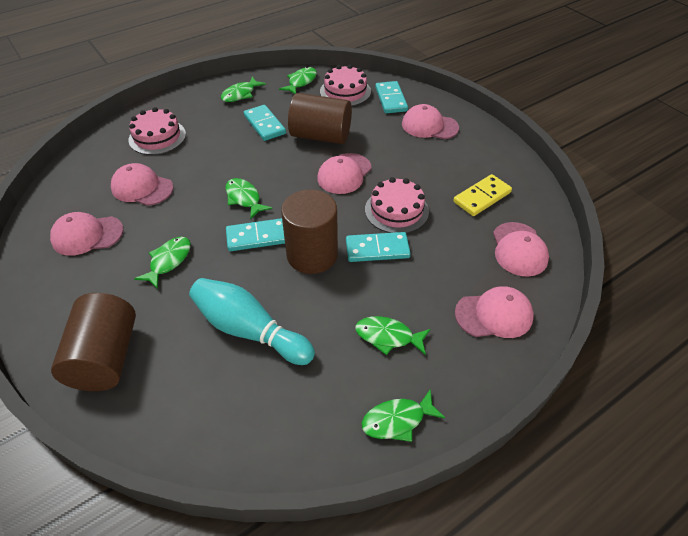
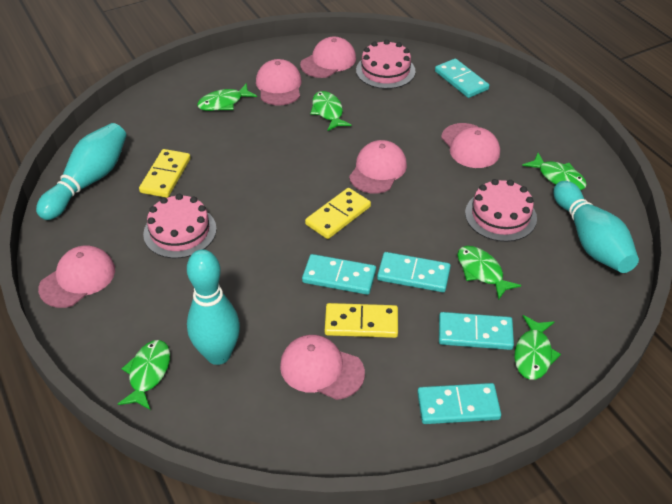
brown cylinder: [51,293,136,391] [281,190,338,274] [288,93,352,144] = 3 -> none = 0
turquoise bowling pin: [189,278,315,365] = 1 -> [36,123,127,220] [187,249,240,365] [553,181,639,273] = 3
turquoise domino: [226,218,285,251] [244,105,286,141] [346,232,411,262] [375,81,408,113] = 4 -> [302,254,376,295] [377,252,451,292] [417,383,501,424] [435,58,489,98] [439,312,514,350] = 5
yellow domino: [453,174,512,216] = 1 -> [139,149,191,198] [305,188,371,239] [325,303,398,338] = 3

